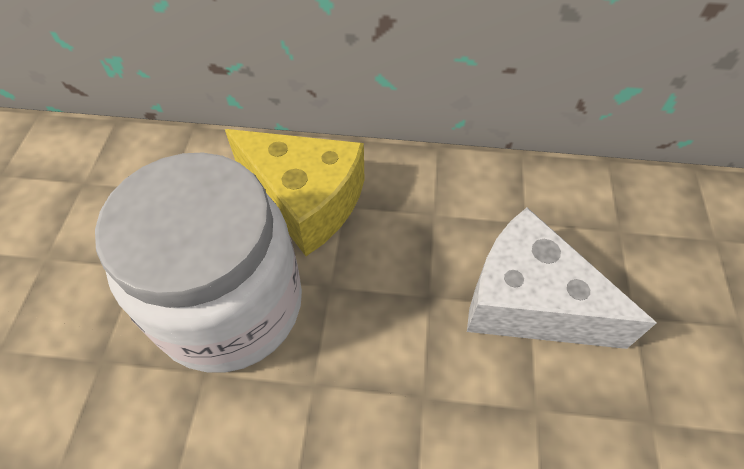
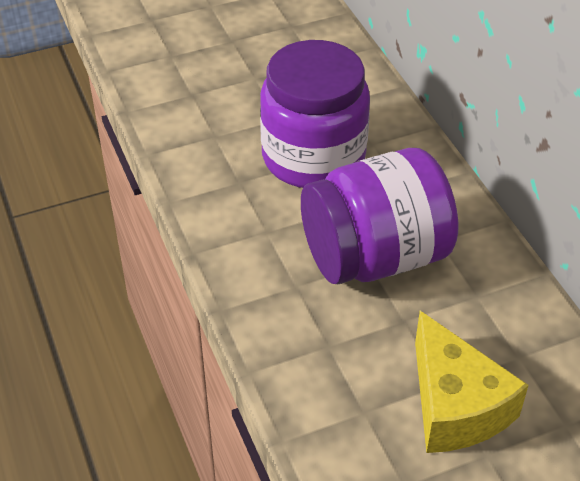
purple jar: none = 0 -> [260,40,370,188] [301,148,458,284] = 2
white cheese: [467,207,656,349] = 1 -> none = 0
white jar: [95,153,302,373] = 1 -> none = 0

